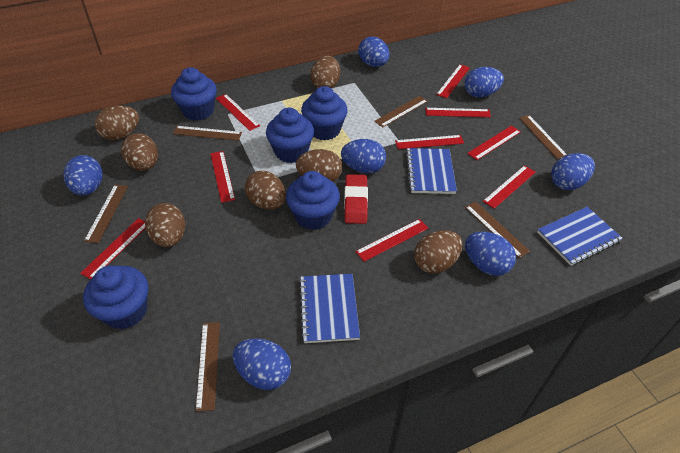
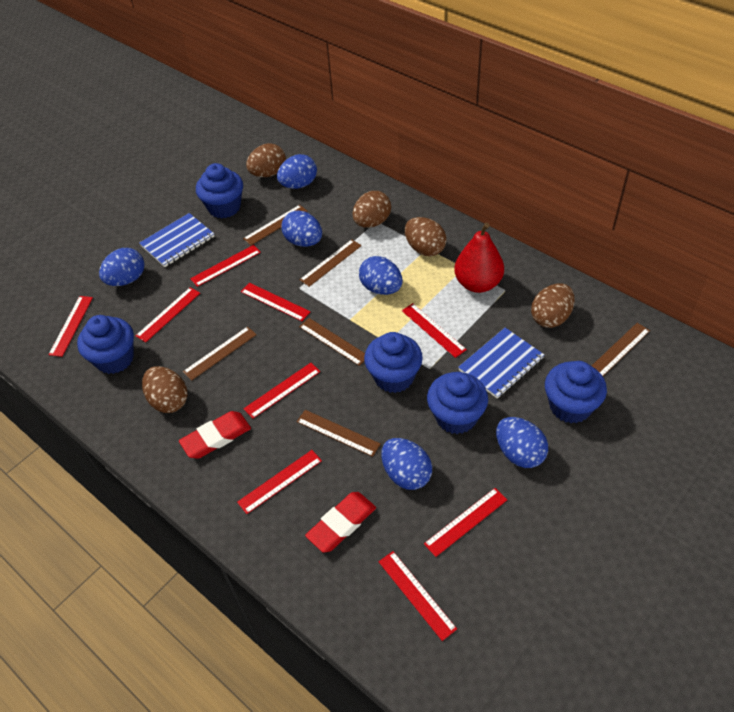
blue egg: [63,155,102,196] [233,338,291,390] [341,139,386,173] [358,36,390,67] [464,67,504,98] [465,232,516,276] [551,153,595,190] = 7 -> [99,248,144,286] [277,154,317,189] [281,210,322,247] [359,256,403,295] [381,438,432,490] [496,417,548,468] = 6
blue notebook: [299,274,360,343] [406,148,457,194] [537,207,623,266] = 3 -> [139,213,215,267] [458,328,544,399] = 2
brown egg: [95,105,139,140] [121,133,158,171] [145,203,185,247] [245,171,286,210] [296,149,342,182] [311,56,340,88] [414,230,463,274] = 7 -> [142,366,188,413] [246,143,286,177] [353,191,391,228] [405,217,446,256] [531,283,575,328] = 5
red eraser: [344,174,368,224] = 1 -> [179,411,251,459] [305,492,376,553] = 2
red pear: none = 0 -> [454,222,504,293] = 1

